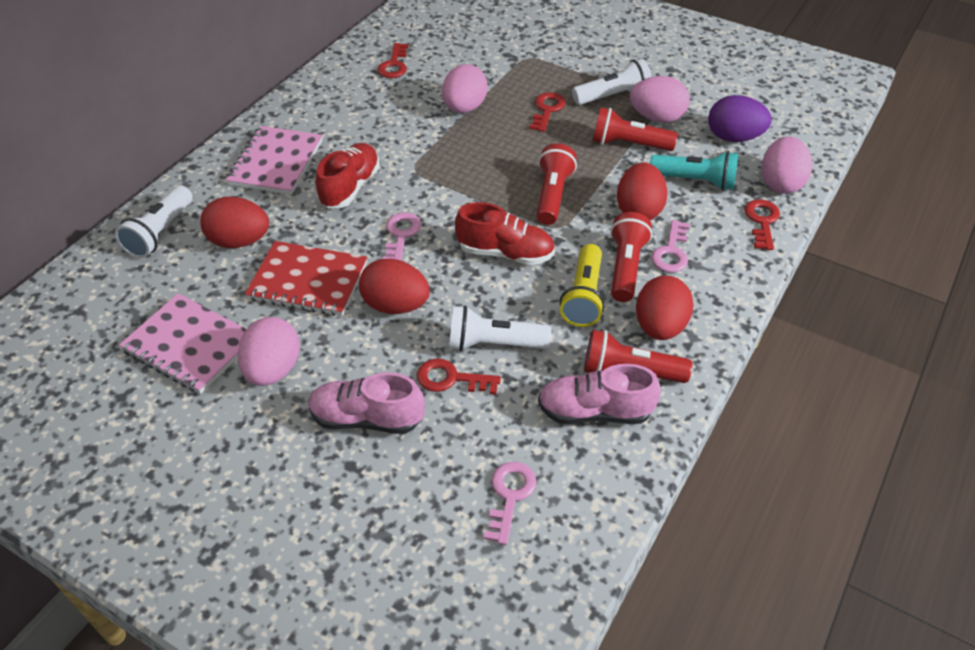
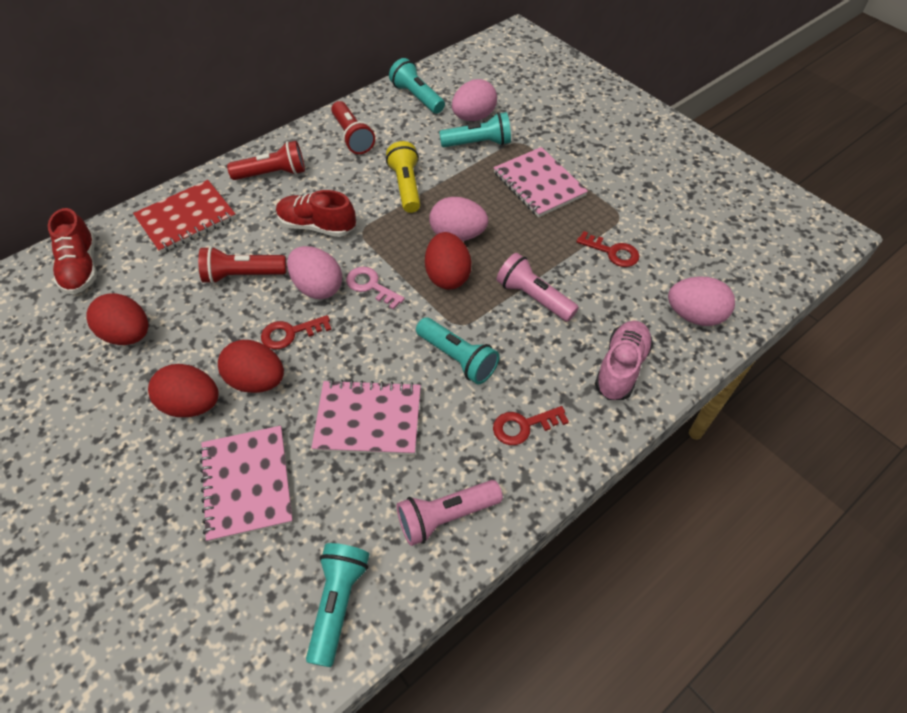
pink flashlight: none = 0 -> [397,480,503,546] [496,253,579,322] = 2
pink key: [382,212,422,260] [484,462,537,545] [651,220,690,272] = 3 -> [346,267,405,310] = 1
pink notebook: [119,293,246,394] [225,126,323,195] = 2 -> [199,426,293,542] [311,379,421,455] [494,147,588,218] = 3
pink shoe: [308,373,425,434] [538,364,661,424] = 2 -> [595,321,653,400] = 1
purple egg: [708,95,772,142] = 1 -> none = 0
red flashlight: [537,143,577,225] [584,330,692,383] [593,107,678,151] [610,212,652,302] = 4 -> [198,246,287,284] [227,141,305,180] [331,101,375,154] = 3
red key: [377,43,409,78] [417,359,501,395] [530,92,566,132] [745,199,780,250] = 4 -> [261,315,332,349] [493,406,569,445] [576,231,639,267] = 3
turquoise flashlight: [650,151,739,191] = 1 -> [306,543,369,667] [389,58,445,114] [416,317,499,384] [439,112,511,147] = 4
white flashlight: [115,186,193,258] [449,305,552,351] [572,58,652,105] = 3 -> none = 0

